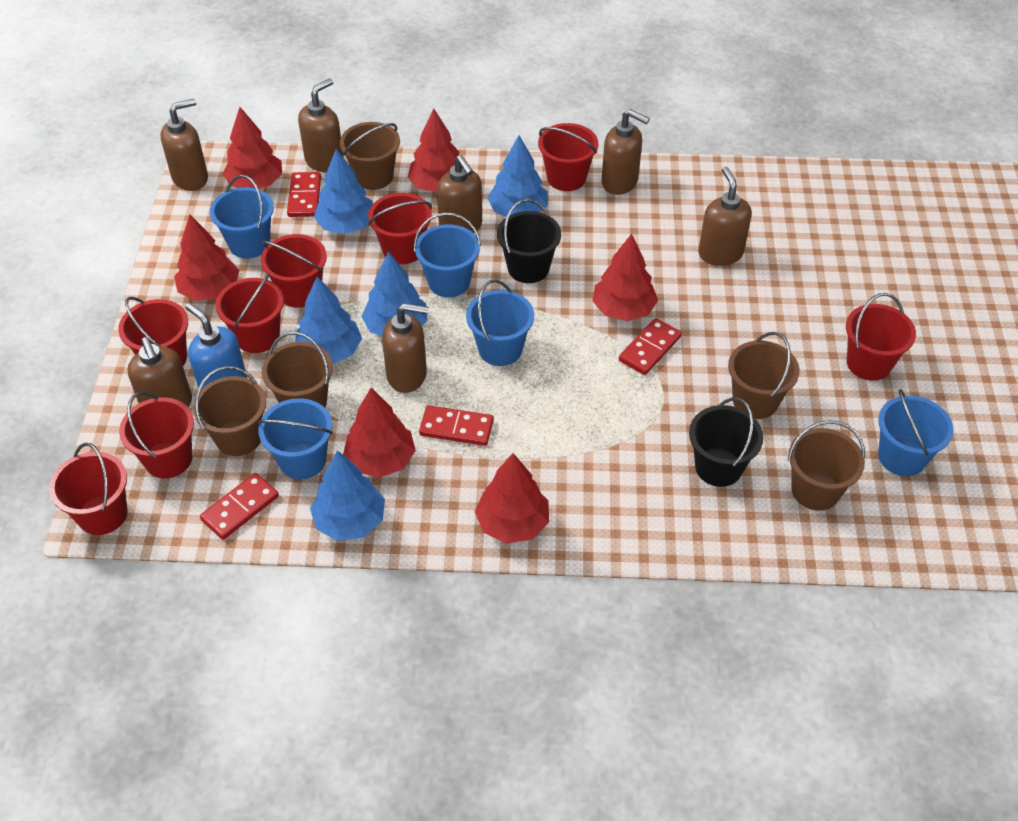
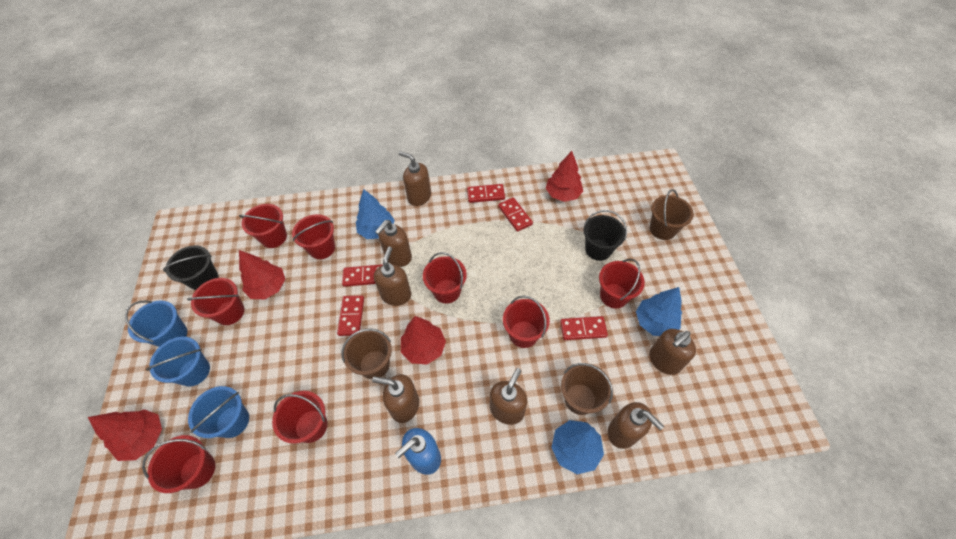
blue bucket: [210,175,274,258] [257,398,333,480] [414,212,481,297] [466,279,534,366] [878,389,954,476] = 5 -> [125,300,187,347] [146,337,210,387] [188,386,249,438] = 3
blue tree: [295,276,362,363] [310,450,385,541] [314,149,373,234] [361,251,427,336] [487,135,548,217] = 5 -> [356,189,395,239] [551,420,604,474] [636,287,682,336] = 3
brown bucket: [193,366,266,456] [262,332,333,408] [340,122,400,190] [728,332,800,419] [788,420,865,511] = 5 -> [342,329,392,379] [561,363,613,415] [650,189,694,240] = 3
red domino: [200,473,279,540] [287,172,321,217] [419,405,494,446] [619,318,682,375] = 4 -> [337,296,364,336] [342,265,382,287] [467,184,505,203] [498,197,533,232] [560,316,608,340] = 5
red tree: [174,214,239,301] [222,107,282,189] [343,388,416,478] [408,109,459,192] [475,453,549,544] [593,234,658,321] = 6 -> [88,409,162,461] [239,250,285,299] [401,316,446,365] [546,151,583,202] = 4

